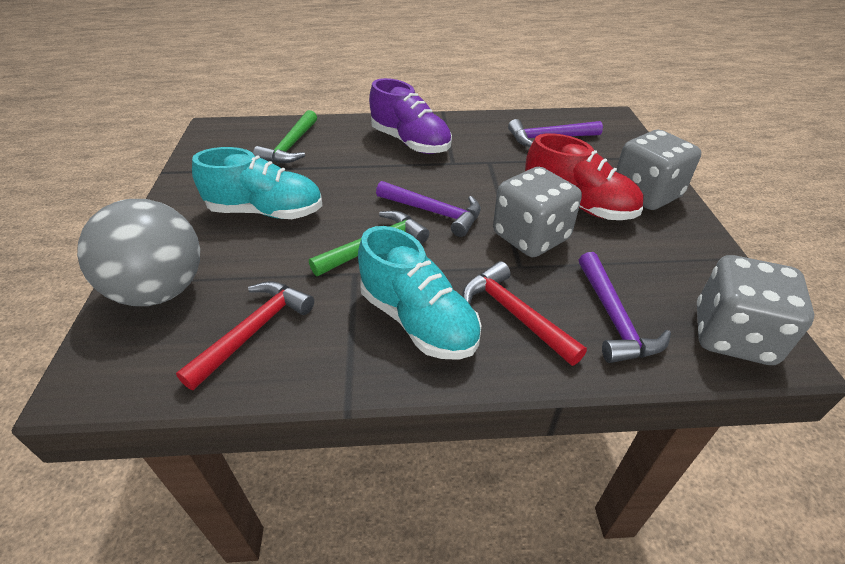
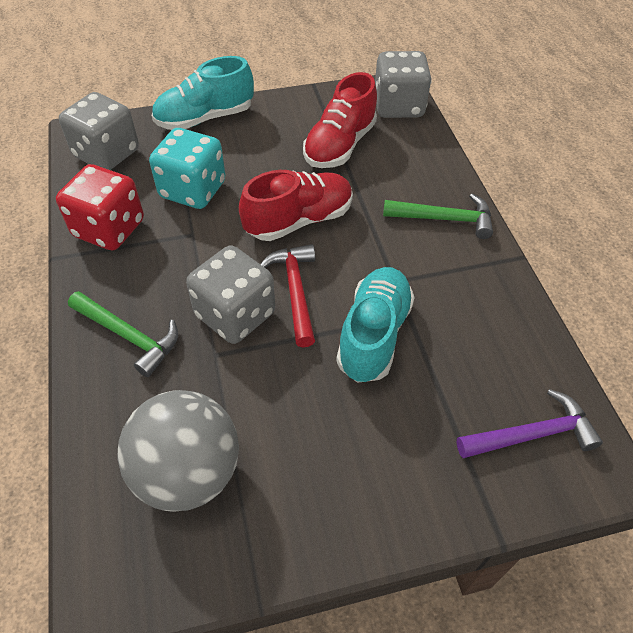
purple hammer: [376,181,481,237] [508,119,603,147] [579,252,671,363] = 3 -> [457,389,603,458] = 1
purple shoe: [369,78,452,154] = 1 -> none = 0
red dice: none = 0 -> [56,164,144,250] = 1
red hammer: [176,281,314,390] [462,261,587,366] = 2 -> [260,244,315,348] = 1
red shoe: [525,133,643,220] = 1 -> [239,170,353,241] [303,72,377,168] = 2
turquoise dice: none = 0 -> [149,128,225,209] = 1

